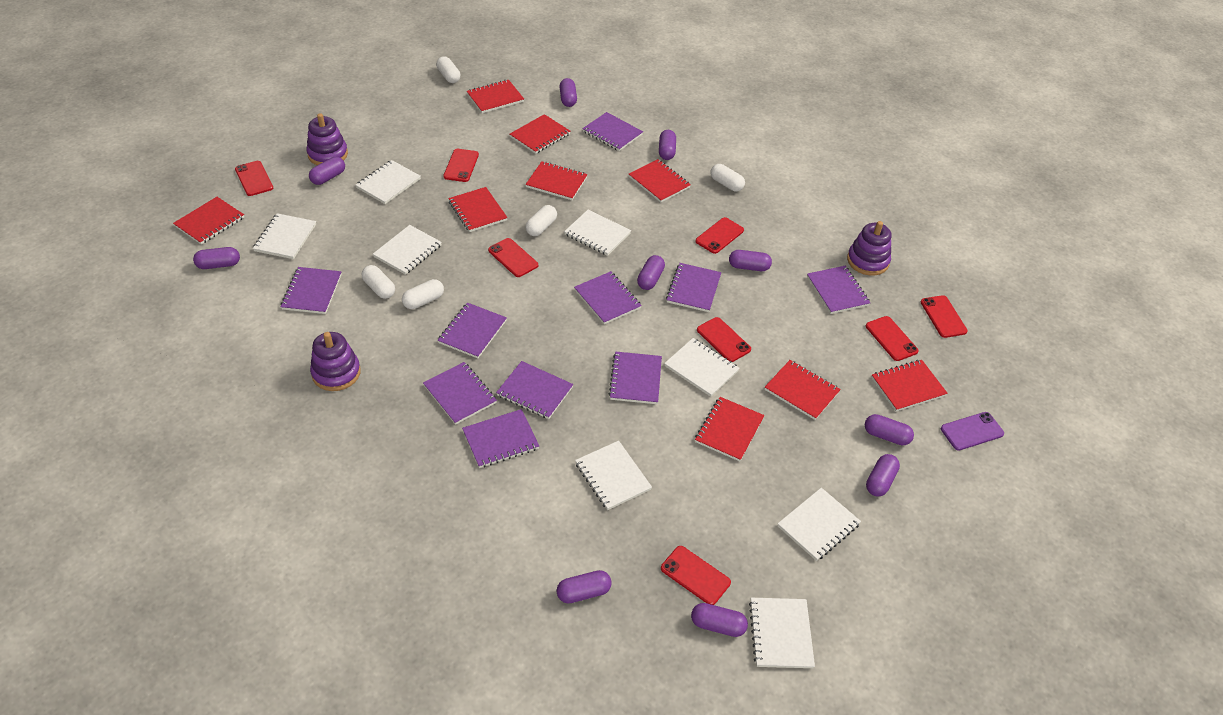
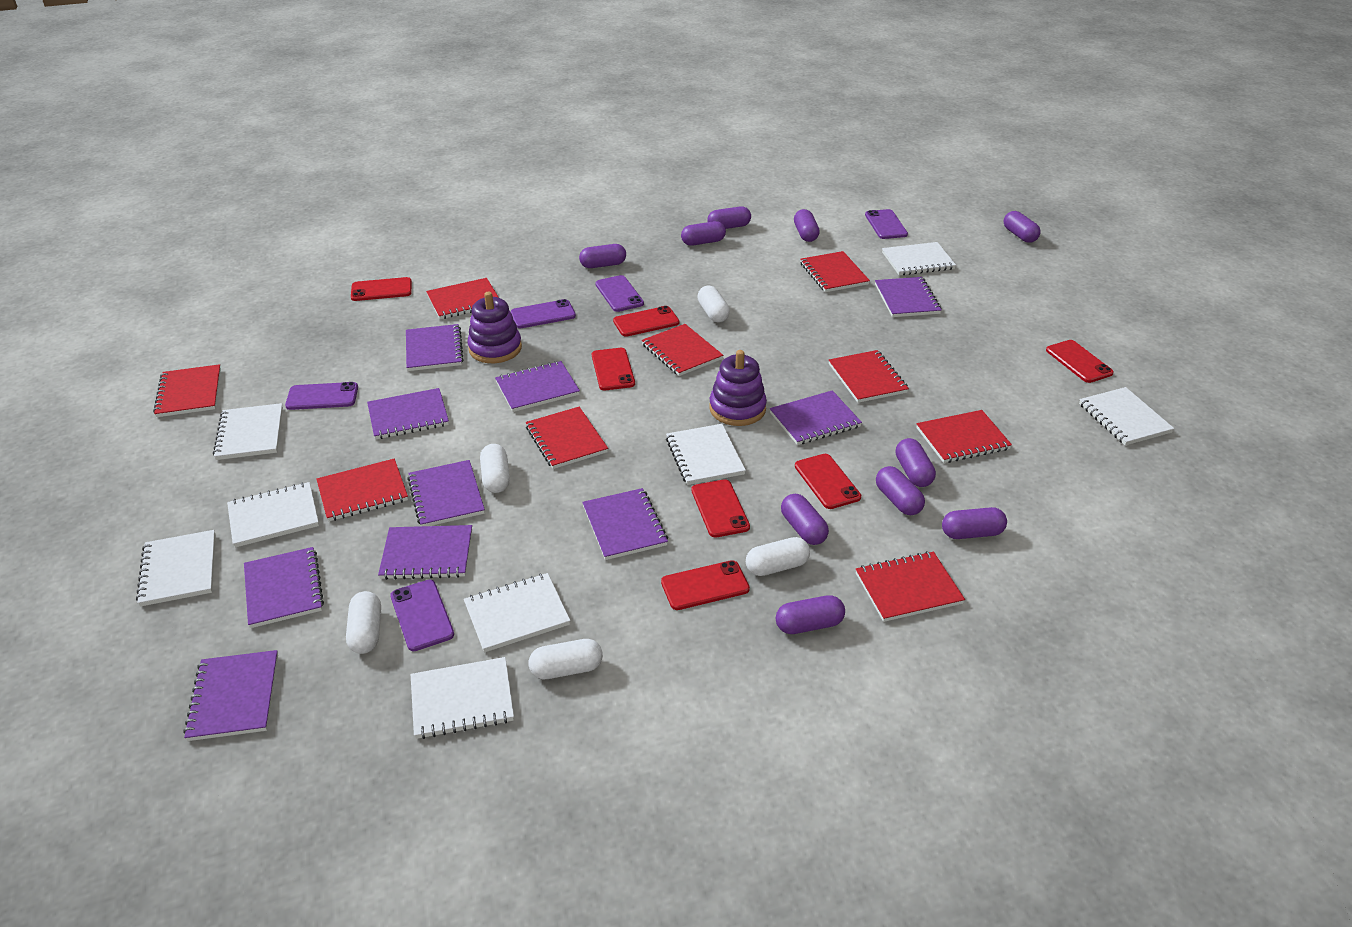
purple phone: [941,412,1004,451] = 1 -> [285,382,358,410] [390,580,454,651] [511,299,576,328] [595,275,644,312] [865,209,908,239] = 5
purple stacking toy: [306,113,348,165] [310,332,361,391] [847,221,891,275] = 3 -> [467,292,522,363] [709,350,767,426] = 2
red phone: [235,161,273,196] [443,149,479,182] [488,238,538,277] [661,546,731,605] [695,217,744,254] [697,317,751,362] [866,316,919,361] [921,295,968,338] = 8 -> [351,277,412,301] [592,348,635,390] [613,306,679,337] [661,560,750,610] [691,479,750,538] [795,454,861,509] [1046,340,1114,383] = 7

